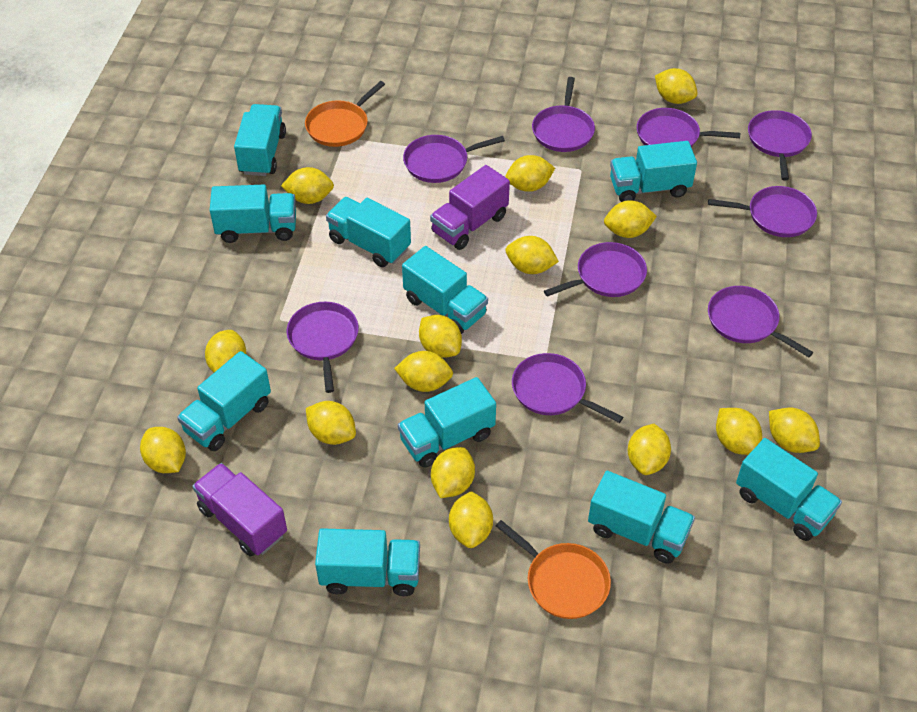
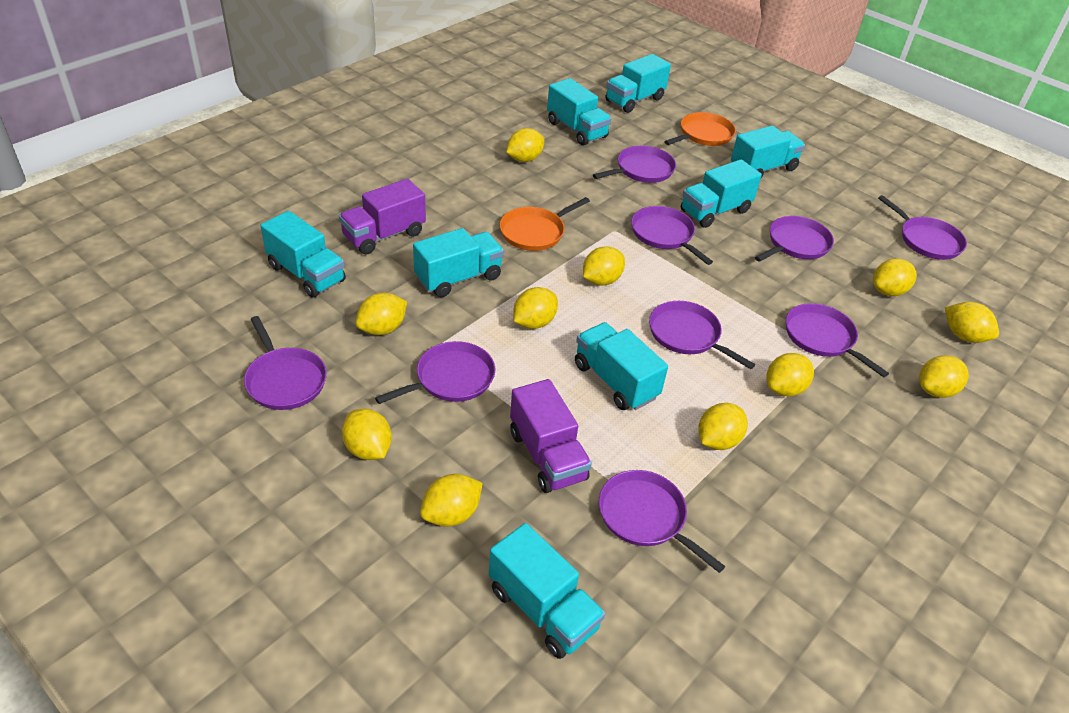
turquoise truck: [177,351,271,451] [210,185,296,243] [234,104,286,176] [315,528,420,596] [326,197,411,267] [398,377,496,468] [402,246,488,334] [588,471,695,564] [610,141,697,202] [736,438,842,541] = 10 -> [260,211,346,298] [413,228,504,297] [489,523,605,659] [547,78,612,145] [575,322,668,410] [605,54,671,113] [681,159,762,228] [731,126,805,178] = 8
yellow lemon: [140,427,186,473] [205,330,246,372] [281,167,334,204] [306,401,356,445] [394,351,453,392] [419,315,462,358] [431,447,475,498] [449,491,493,548] [505,155,555,192] [506,236,559,274] [604,200,657,238] [628,424,671,475] [655,68,697,104] [716,408,762,455] [769,408,820,453] = 15 -> [342,409,392,460] [355,293,407,335] [420,474,483,527] [506,128,544,162] [513,287,558,329] [583,246,625,286] [698,403,748,450] [766,353,814,396] [873,258,917,296] [919,355,969,398] [945,302,999,343] = 11

